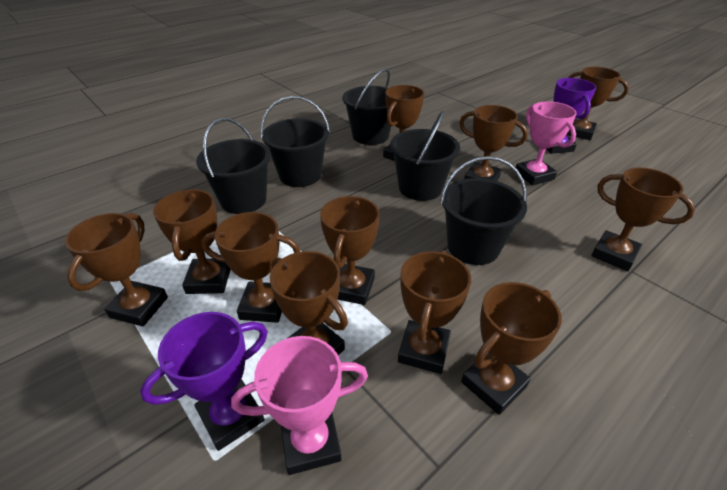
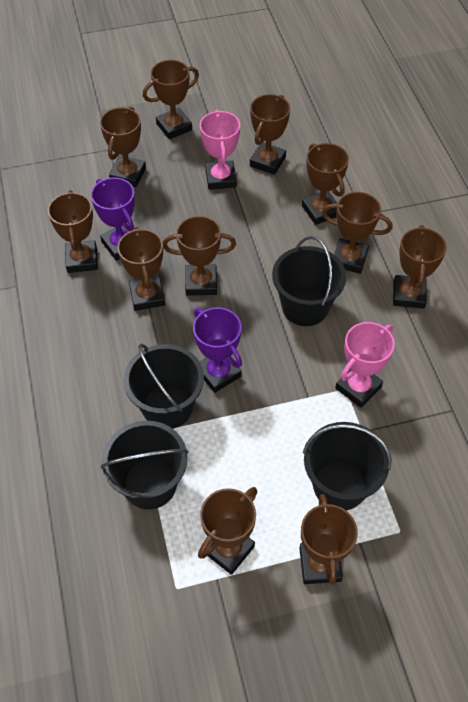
black bucket: [196,118,271,214] [260,96,330,187] [342,69,391,145] [390,111,460,201] [440,156,527,265] = 5 -> [101,421,189,510] [123,344,204,429] [272,236,346,326] [303,422,391,510] = 4

